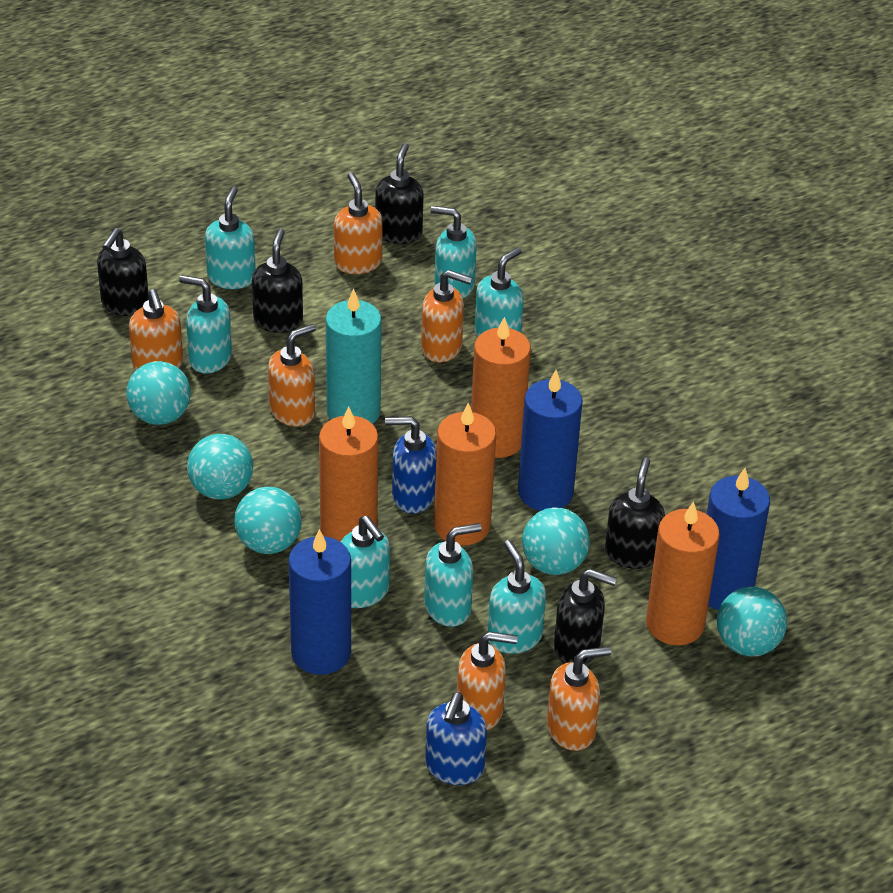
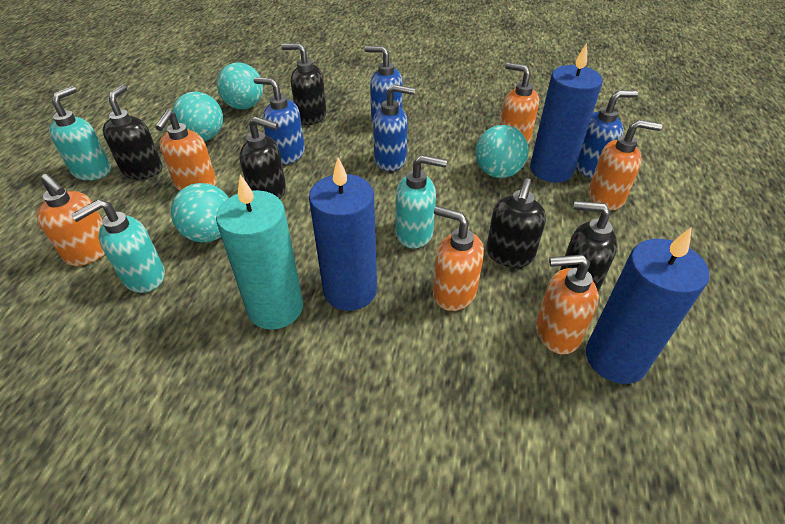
blue soap dispenser: [385,416,437,514] [425,692,487,785] = 2 -> [254,77,305,165] [365,46,403,123] [373,84,415,171] [576,90,638,178] = 4
orange candle: [319,406,378,541] [434,403,496,545] [471,317,531,458] [646,501,720,645] = 4 -> none = 0
turquoise ball: [126,361,191,425] [187,434,253,499] [234,487,302,554] [522,507,590,575] [717,587,787,657] = 5 -> [171,183,229,242] [172,92,223,141] [217,62,263,109] [475,125,529,178] = 4
turquoise soap dispenser: [179,275,232,373] [205,186,256,289] [340,516,390,608] [424,523,482,627] [430,206,477,299] [475,247,524,337] [488,540,546,654] = 7 -> [49,86,111,181] [71,199,165,293] [396,155,447,248] = 3

